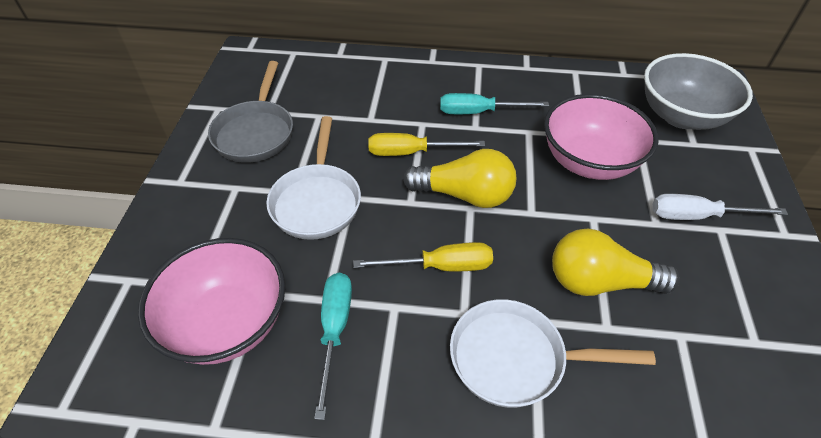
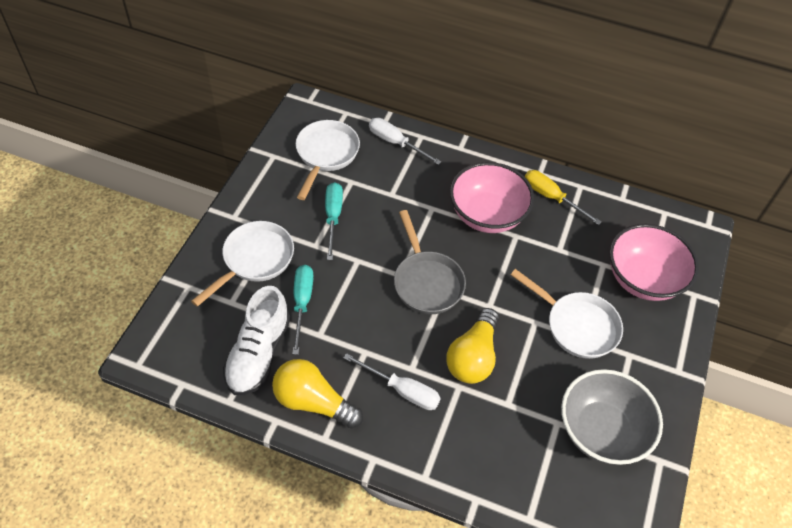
white pan: [266,116,361,240] [450,299,656,408] = 2 -> [191,221,294,307] [296,120,360,200] [511,269,623,359] = 3
white screwdriver: [653,194,788,220] = 1 -> [344,353,441,410] [369,118,442,165] = 2
white shoe: none = 0 -> [223,286,290,395] = 1
yellow screwdriver: [353,242,493,272] [368,133,485,156] = 2 -> [525,170,602,225] = 1

